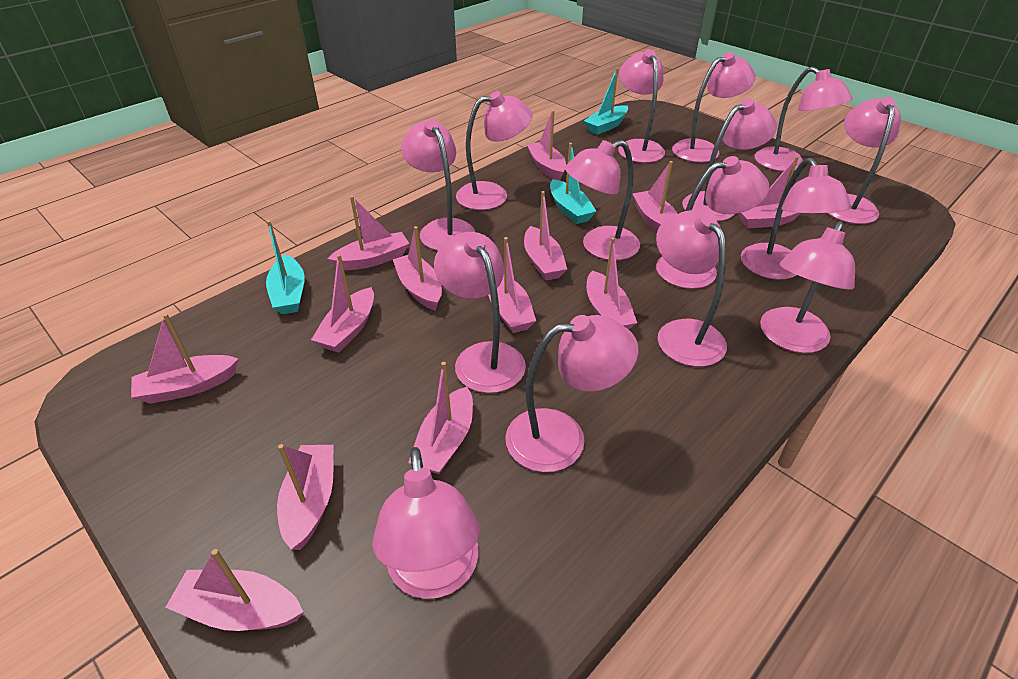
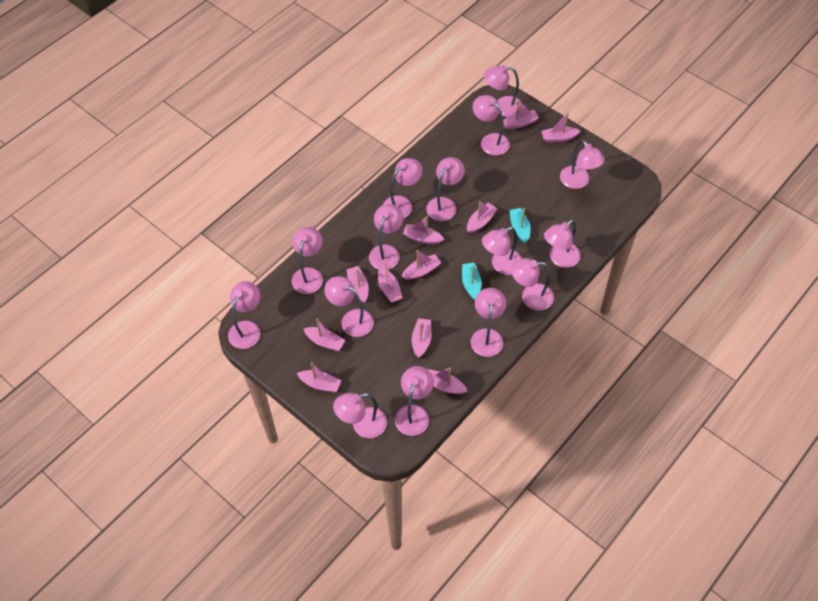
pink boat: [131,314,239,404] [165,549,303,631] [277,444,333,550] [311,254,374,353] [328,196,409,270] [393,226,442,311] [408,362,473,474] [488,237,536,333] [524,191,567,281] [527,110,566,180] [587,237,637,330] [633,161,677,232] [738,156,800,228] = 13 -> [297,362,341,392] [304,319,346,351] [346,266,369,303] [378,263,402,303] [402,250,441,280] [403,216,444,244] [412,318,431,358] [428,367,468,394] [467,201,497,233] [503,99,539,129] [541,112,580,143] = 11
turquoise boat: [266,220,305,314] [550,143,597,224] [584,68,628,135] = 3 -> [462,263,481,300] [509,208,531,243] = 2

